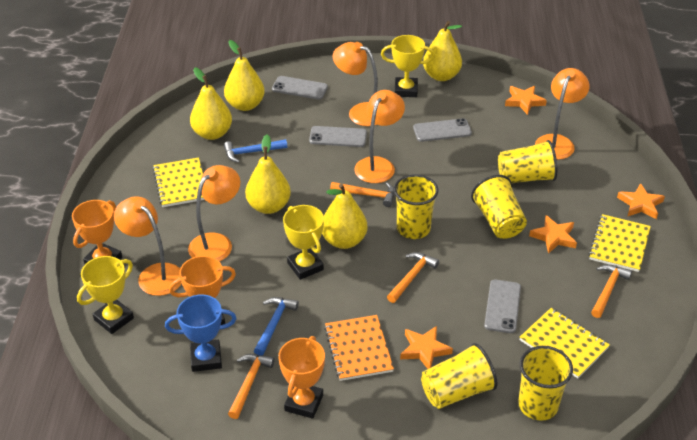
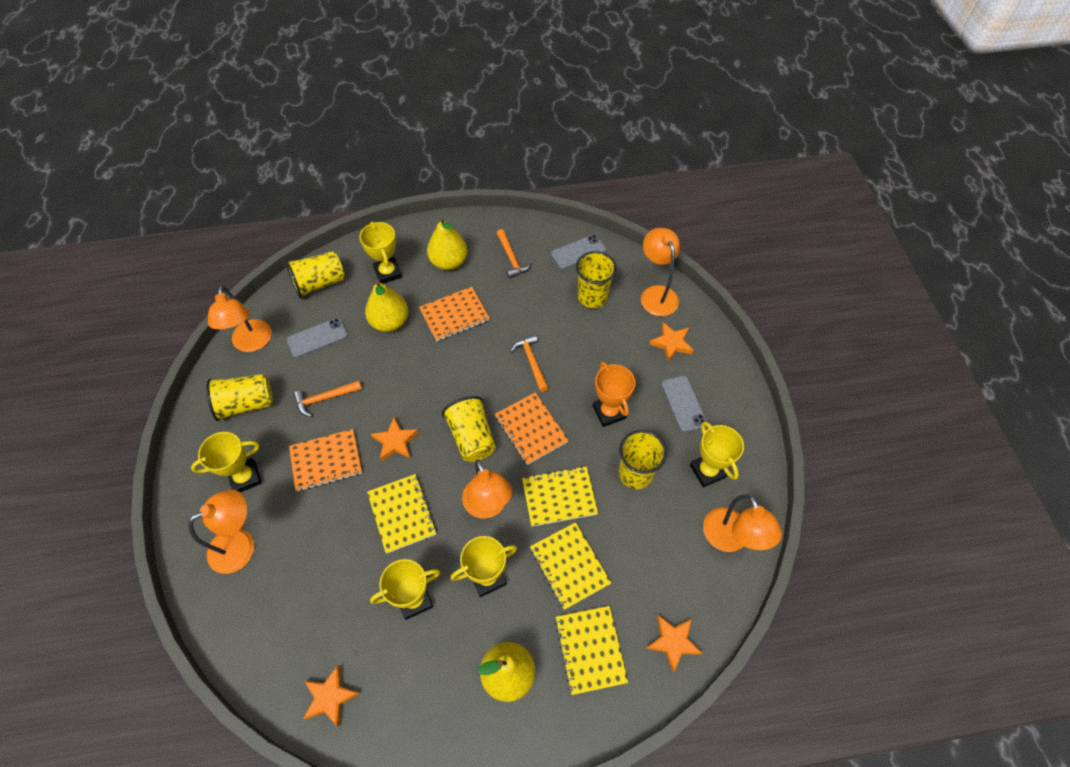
blue hammer: [224,139,287,163] [254,297,299,356] = 2 -> none = 0
blue trophy: [165,294,237,372] = 1 -> none = 0
grey phone: [272,76,328,100] [309,126,367,147] [413,118,472,142] [484,280,521,333] = 4 -> [287,318,348,358] [551,235,606,269] [661,376,707,432] = 3
orange hammer: [228,354,275,419] [330,182,395,207] [387,252,439,303] [591,264,632,318] = 4 -> [294,380,362,417] [497,229,532,278] [510,334,548,392] = 3
orange notebook: [324,315,394,381] = 1 -> [289,429,362,491] [419,286,490,341] [495,392,569,465] = 3
orange trophy: [72,200,122,264] [169,256,236,325] [278,336,325,419] = 3 -> [593,362,635,427] = 1
yellow notebook: [153,157,205,207] [520,308,610,378] [589,214,651,272] = 3 -> [367,474,437,553] [522,466,598,527] [530,522,611,610] [555,606,628,695] = 4
yellow pear: [190,67,232,140] [224,40,265,111] [245,134,291,214] [322,184,367,249] [423,21,462,81] = 5 -> [365,280,408,332] [427,217,468,270] [477,642,535,702] = 3
yellow trophy: [77,256,134,334] [283,205,324,280] [381,35,435,97] = 3 -> [191,432,262,492] [359,222,402,284] [370,559,440,620] [451,536,517,597] [690,421,744,487] = 5

